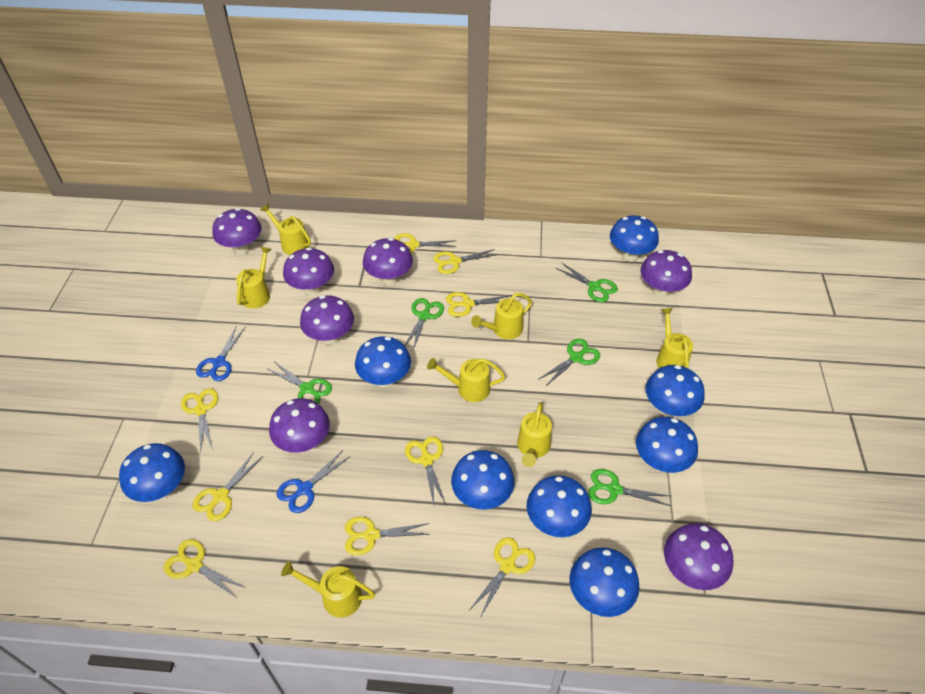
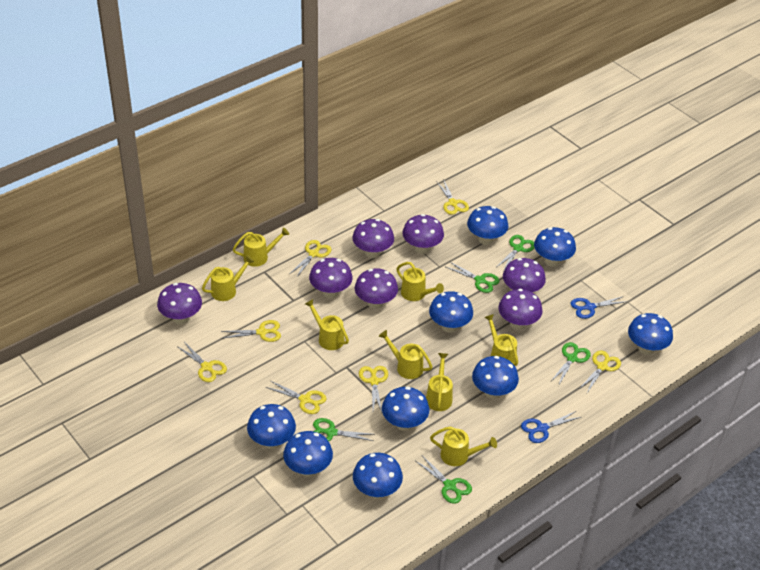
blue mushroom: [119,443,185,502] [355,336,411,388] [451,450,515,510] [527,475,592,537] [570,547,640,617] [610,215,659,261] [636,417,698,473] [646,365,705,417] = 8 -> [247,404,296,449] [283,431,333,477] [353,453,403,499] [382,387,429,431] [429,291,473,333] [467,206,508,245] [472,356,519,399] [534,227,576,267] [628,313,673,355] = 9
yellow scissors: [164,539,246,597] [181,388,218,453] [193,452,263,521] [345,517,430,555] [394,233,456,253] [405,436,446,505] [433,249,498,274] [446,292,512,317] [470,537,535,618] = 9 -> [178,342,227,382] [221,320,281,342] [266,381,326,414] [290,240,332,278] [359,366,388,413] [436,179,469,215] [579,350,621,393] = 7
yellow watering can: [236,246,271,308] [260,203,311,255] [281,561,375,618] [427,358,505,402] [471,293,532,339] [517,402,552,467] [656,308,693,368] = 7 -> [202,255,254,301] [232,227,289,267] [305,299,349,350] [379,330,432,379] [396,262,444,301] [426,353,453,411] [430,427,497,466] [485,314,518,366] = 8

